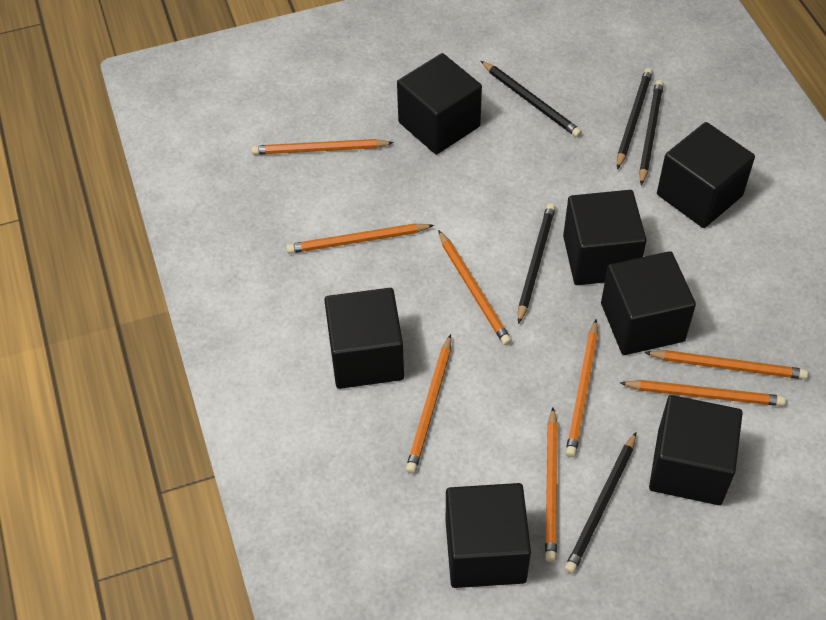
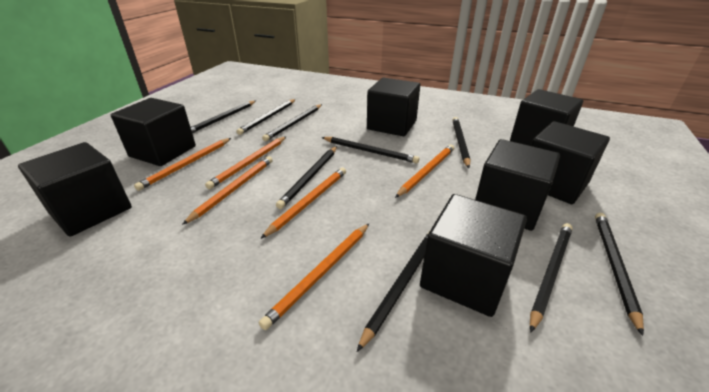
black pencil: [481,61,582,137] [518,203,556,324] [565,432,636,574] [617,68,653,169] [639,80,664,186] = 5 -> [191,101,256,134] [237,99,296,135] [262,104,322,141] [276,146,337,209] [321,137,419,164] [357,231,430,352] [452,117,471,168] [530,223,573,333] [595,213,644,336] = 9
orange pencil: [252,139,394,155] [286,223,434,254] [406,334,451,474] [438,230,512,345] [545,408,558,562] [566,320,598,457] [620,380,786,406] [644,350,808,379] = 8 -> [134,138,231,191] [182,156,273,225] [205,136,286,189] [259,224,369,330] [260,167,346,239] [395,145,454,198] = 6

